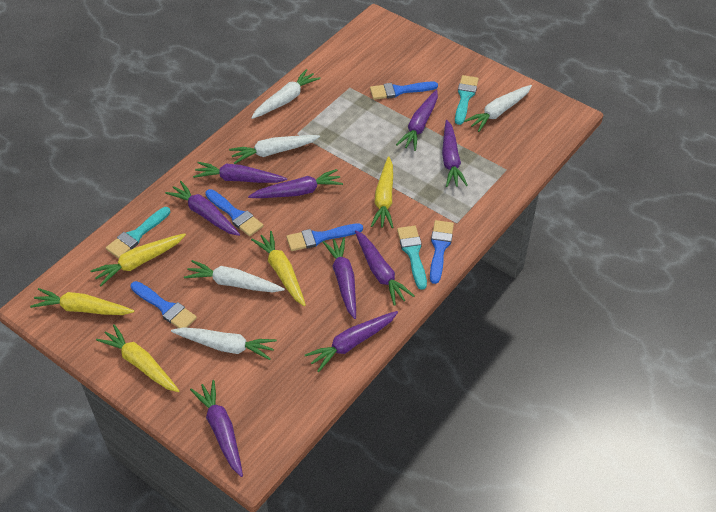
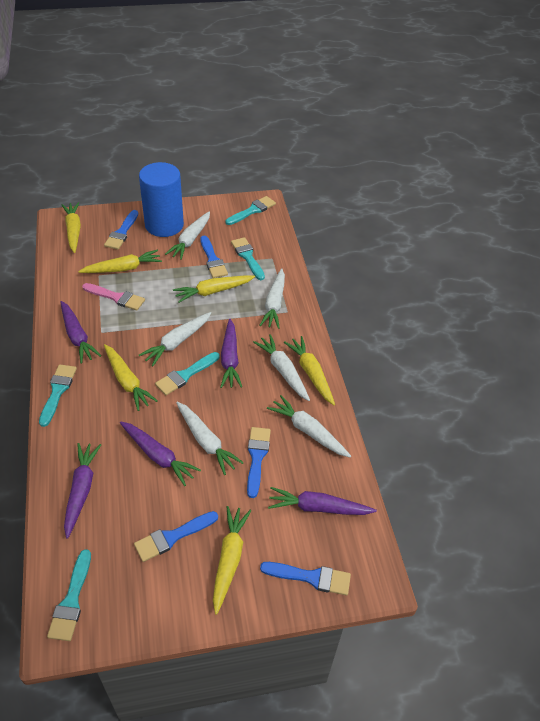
blue cylinder: none = 0 -> [139,162,184,237] = 1
pink brush: none = 0 -> [82,283,145,311] = 1
purple carrot: [165,181,240,236] [190,380,243,477] [193,162,287,183] [248,169,343,198] [305,311,398,372] [323,237,356,319] [355,230,414,306] [396,90,438,151] [442,120,468,187] = 9 -> [61,301,101,364] [64,443,101,539] [120,421,201,486] [220,319,242,388] [268,487,377,515] = 5
turquoise brush: [106,207,170,259] [397,226,427,290] [455,75,479,125] = 3 -> [39,365,77,427] [47,549,91,641] [155,352,220,395] [226,196,276,225] [231,237,265,280] = 5
white carrot: [171,327,277,360] [184,260,285,292] [229,135,320,164] [251,69,321,119] [464,85,532,132] = 5 -> [139,312,211,366] [165,211,210,260] [176,402,244,475] [253,334,310,401] [259,268,285,329] [267,395,351,458] = 6
yellow carrot: [30,288,134,315] [90,233,186,286] [96,324,179,392] [251,231,306,306] [371,156,394,228] = 5 -> [61,202,81,253] [78,250,162,273] [104,344,158,411] [173,275,255,303] [213,506,251,615] [284,336,335,405] = 6

